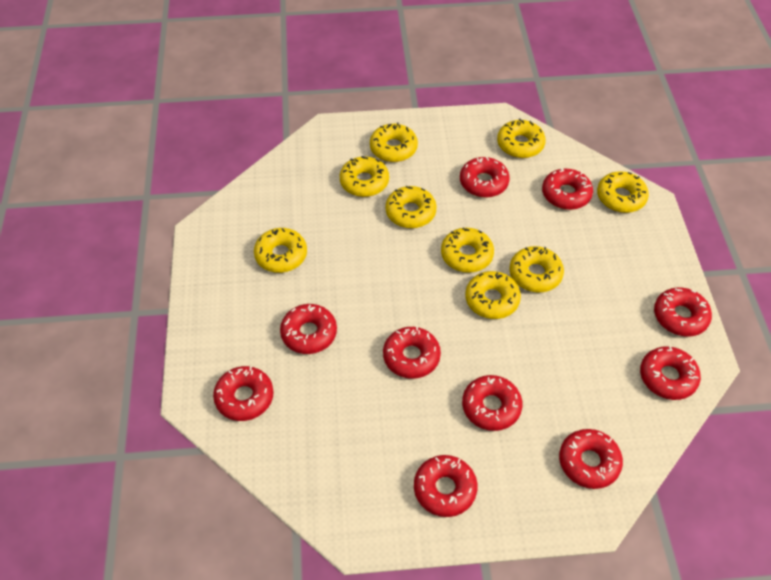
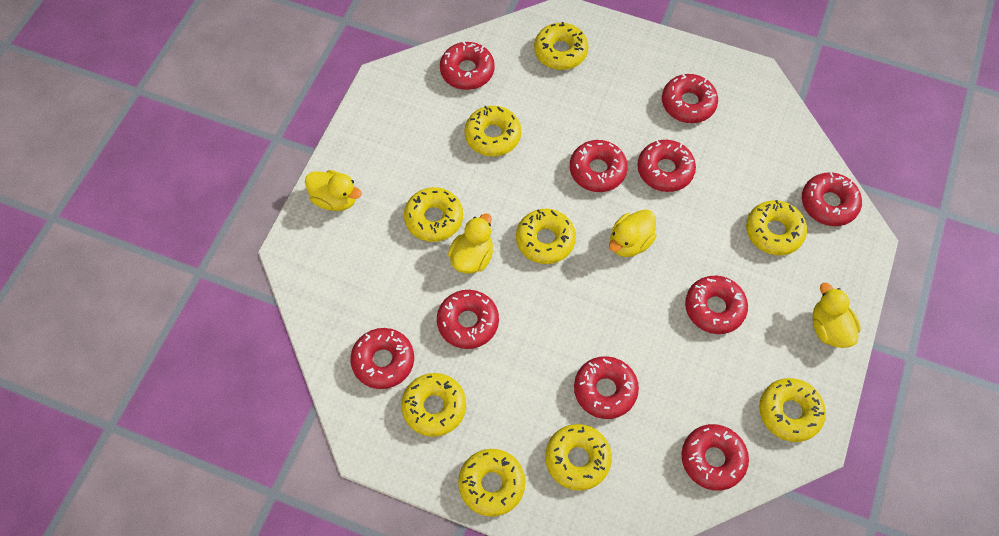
yellow duck: none = 0 -> [305,170,362,211] [448,213,493,274] [609,209,657,257] [812,283,861,348] = 4

